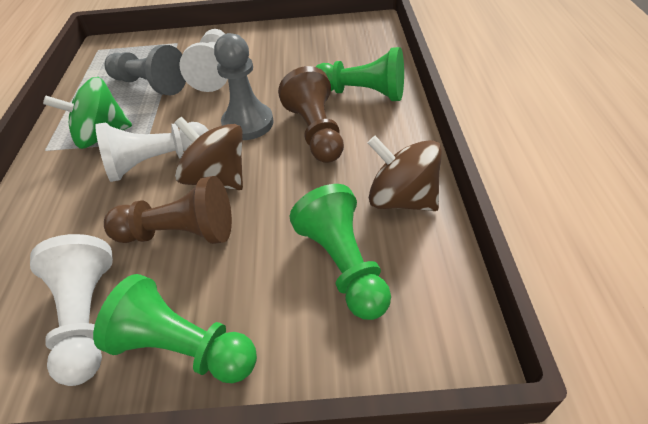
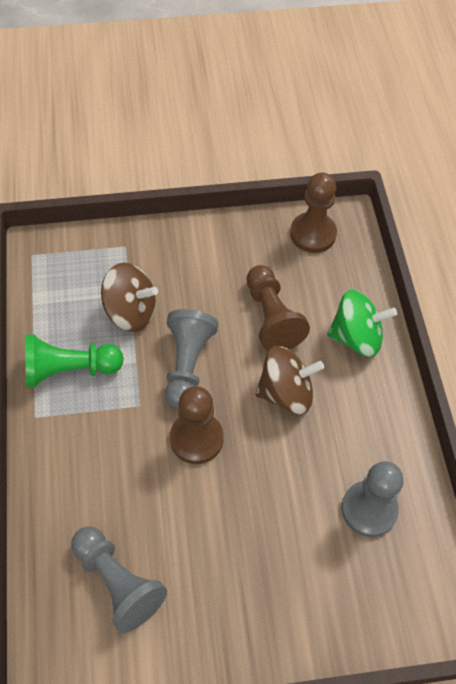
brown pawn: [104,176,232,244] [278,66,344,163] = 2 -> [170,386,224,464] [247,265,310,351] [290,173,337,253] = 3
green pawn: [93,274,257,383] [290,184,391,320] [316,47,404,101] = 3 -> [25,334,124,387] = 1
grey pawn: [104,45,186,96] [214,33,274,140] = 2 -> [71,526,167,633] [165,309,218,409] [342,461,404,537] = 3
white pawn: [30,234,113,386] [95,122,209,182] [180,29,228,92] = 3 -> none = 0

